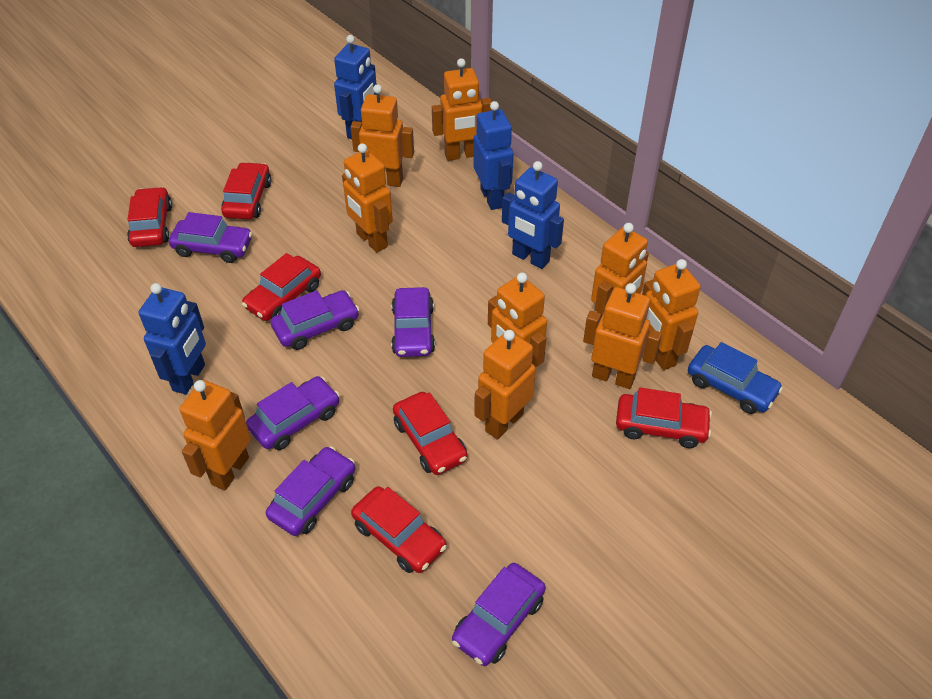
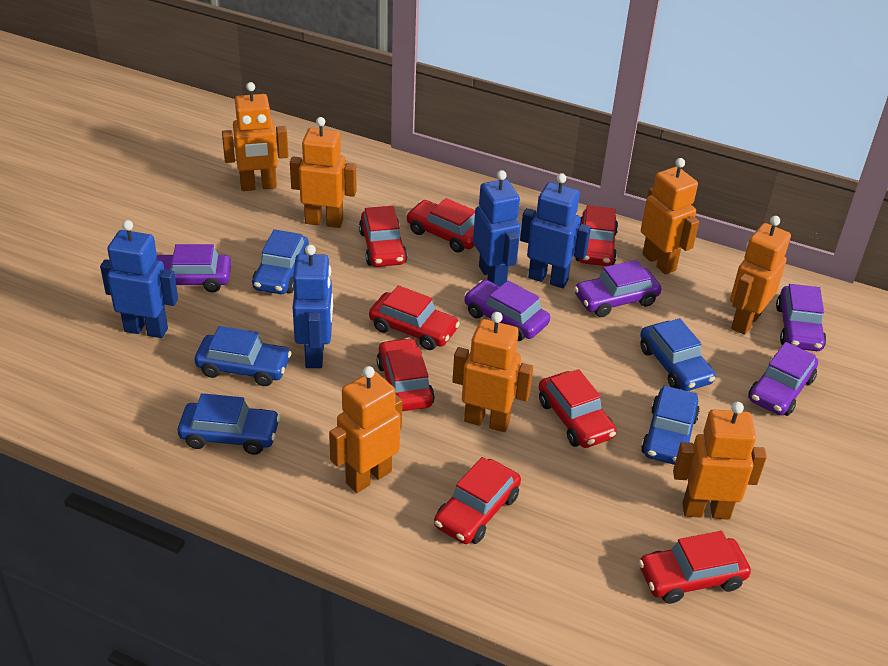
blue car: [688,342,783,414] = 1 -> [178,393,280,455] [194,326,292,386] [252,229,309,294] [640,318,716,391] [641,386,700,465] = 5
orange robot: [179,380,251,490] [342,143,393,253] [351,84,414,187] [432,58,492,161] [474,330,536,440] [488,273,547,367] [583,283,662,389] [591,223,649,320] [642,259,701,370] = 9 -> [222,82,288,191] [290,117,356,228] [329,366,402,493] [452,312,533,432] [641,158,699,275] [673,402,767,519] [730,216,791,335] = 7
purple car: [169,212,253,263] [246,376,340,450] [266,446,355,536] [270,290,359,350] [391,287,435,357] [452,563,546,666] = 6 -> [156,244,231,292] [464,280,550,341] [574,260,661,317] [748,342,818,416] [776,284,826,351] = 5
red car: [127,187,172,247] [221,162,271,220] [242,253,321,321] [351,486,447,573] [393,392,468,475] [616,387,712,448] = 6 -> [359,206,408,267] [369,285,460,350] [377,338,435,411] [406,198,475,252] [434,457,521,544] [539,369,616,448] [576,205,618,266] [639,531,751,604] = 8

